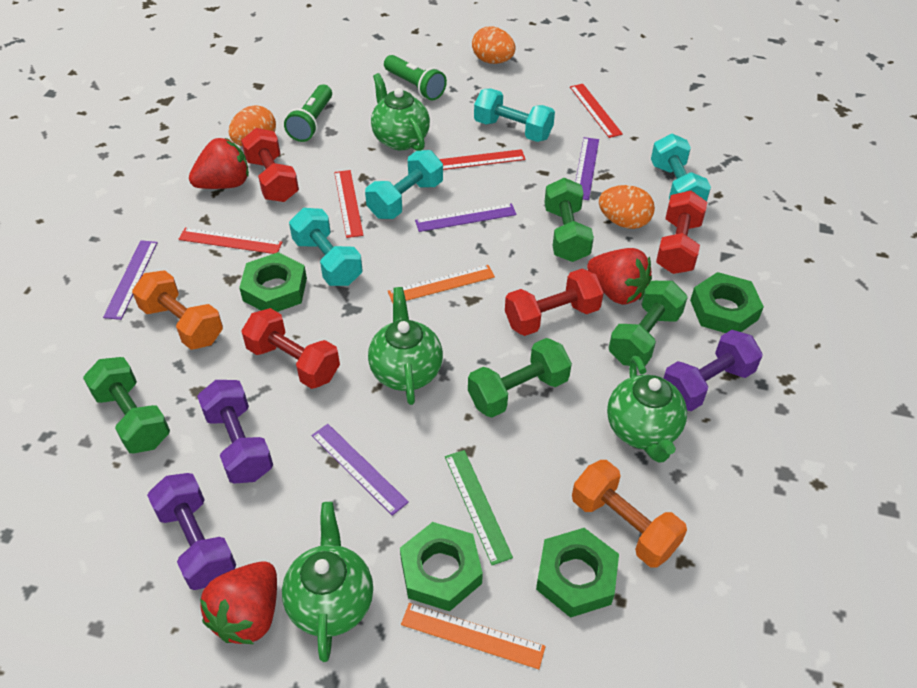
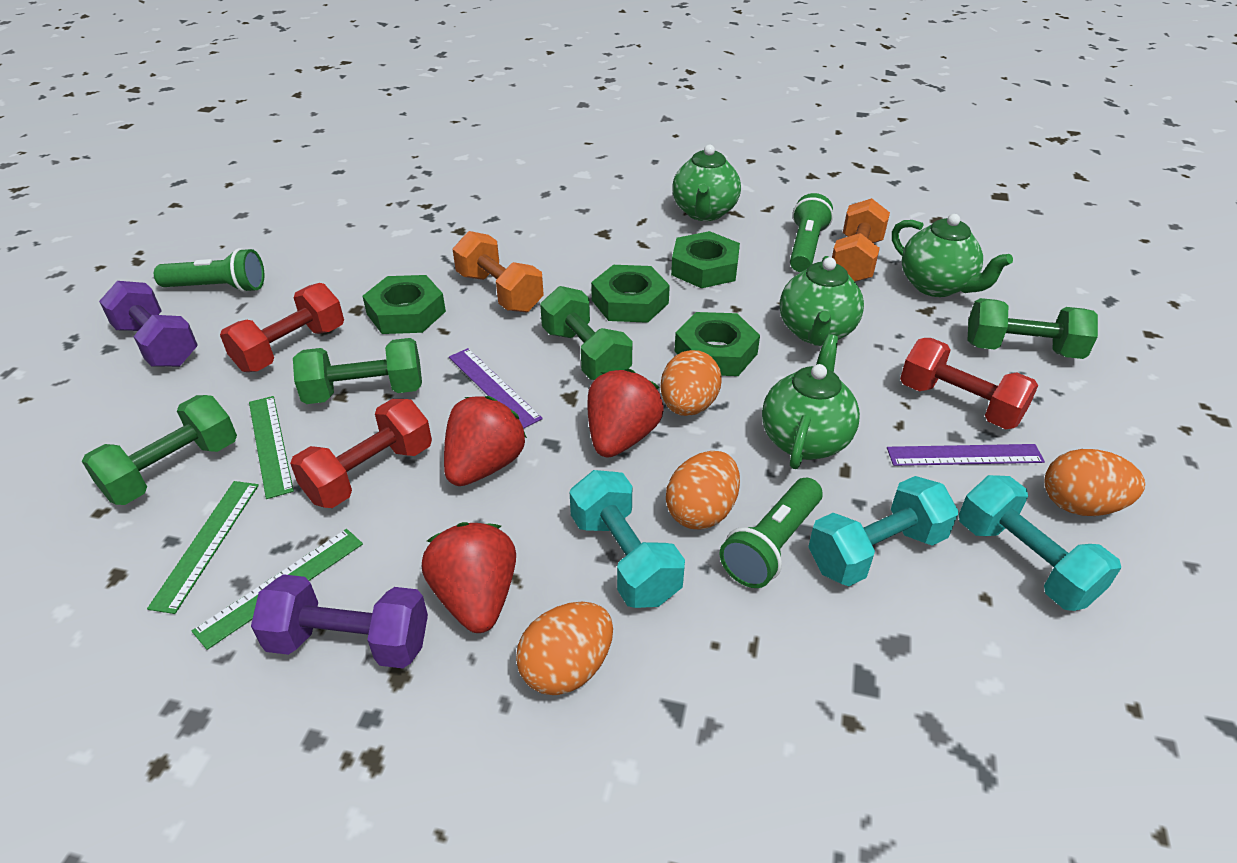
green flashlight: [284,84,332,142] [384,55,447,101] = 2 -> [154,248,264,293] [720,478,823,588] [790,193,833,272] = 3
green ruler: [445,450,513,565] = 1 -> [147,481,259,614] [192,529,363,650] [249,396,294,499] = 3
orange egg: [229,105,276,146] [472,27,515,64] [599,185,655,229] = 3 -> [516,602,613,695] [660,350,721,416] [666,451,740,529] [1045,449,1145,516] = 4
orange ruler: [388,265,495,303] [401,603,546,669] = 2 -> none = 0
purple dumbbell: [147,473,236,590] [197,380,273,484] [663,330,763,411] = 3 -> [99,281,198,367] [251,574,428,668] = 2
purple ruler: [103,240,158,320] [312,424,409,516] [415,203,517,232] [575,137,599,200] = 4 -> [449,348,543,429] [887,444,1045,466] = 2
red dumbbell: [241,128,299,202] [241,308,340,389] [505,269,604,336] [656,191,707,274] = 4 -> [220,283,344,372] [290,399,432,508] [900,338,1038,429] = 3
red ruler: [178,228,283,254] [334,170,363,238] [439,149,526,170] [570,84,623,138] = 4 -> none = 0
turquoise dumbbell: [289,208,363,286] [365,150,443,219] [474,89,555,142] [651,134,711,201] = 4 -> [570,470,685,608] [808,476,959,586] [959,475,1121,611] = 3

